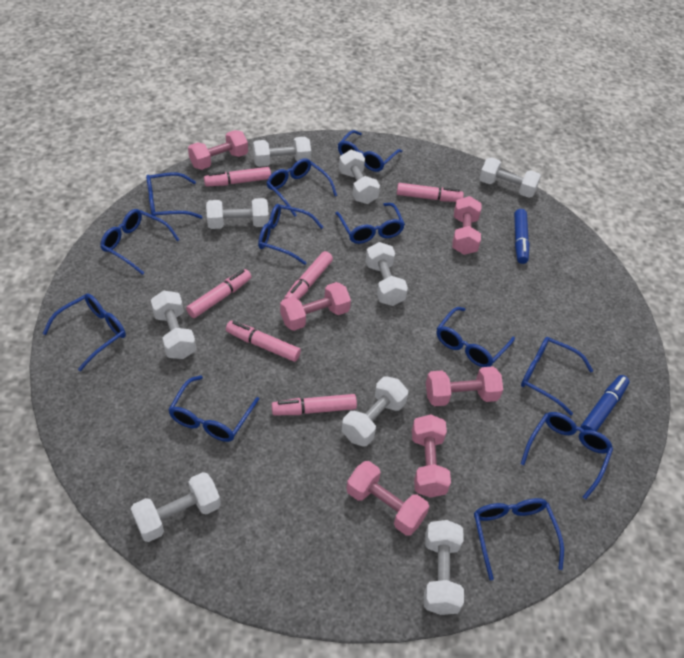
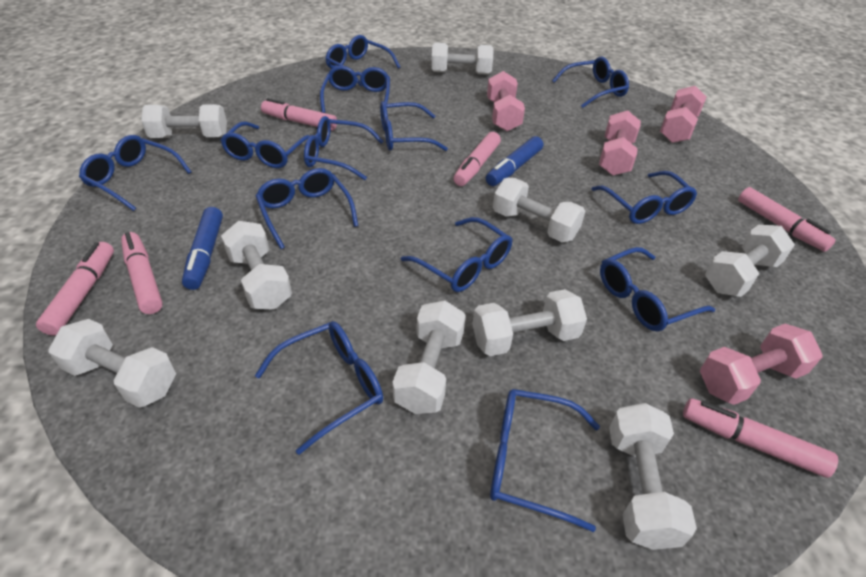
blue glasses: [43,294,126,371] [100,209,180,275] [146,173,202,220] [168,375,259,442] [258,204,323,265] [267,158,337,217] [335,203,405,244] [338,130,402,172] [437,307,515,367] [474,498,564,580] [521,337,593,416] [521,412,613,499] = 12 -> [79,135,191,211] [220,122,310,168] [255,321,383,455] [256,168,358,249] [304,116,384,180] [320,66,390,113] [325,35,400,87] [380,101,448,151] [401,217,512,292] [490,389,600,532] [552,57,629,108] [592,171,697,224] [600,247,715,332] = 13
pink dumbbell: [188,130,248,170] [280,282,351,331] [346,461,429,536] [412,414,451,498] [426,366,503,406] [452,196,481,255] = 6 -> [487,71,525,131] [599,110,641,175] [660,86,706,143] [700,324,822,405] = 4

